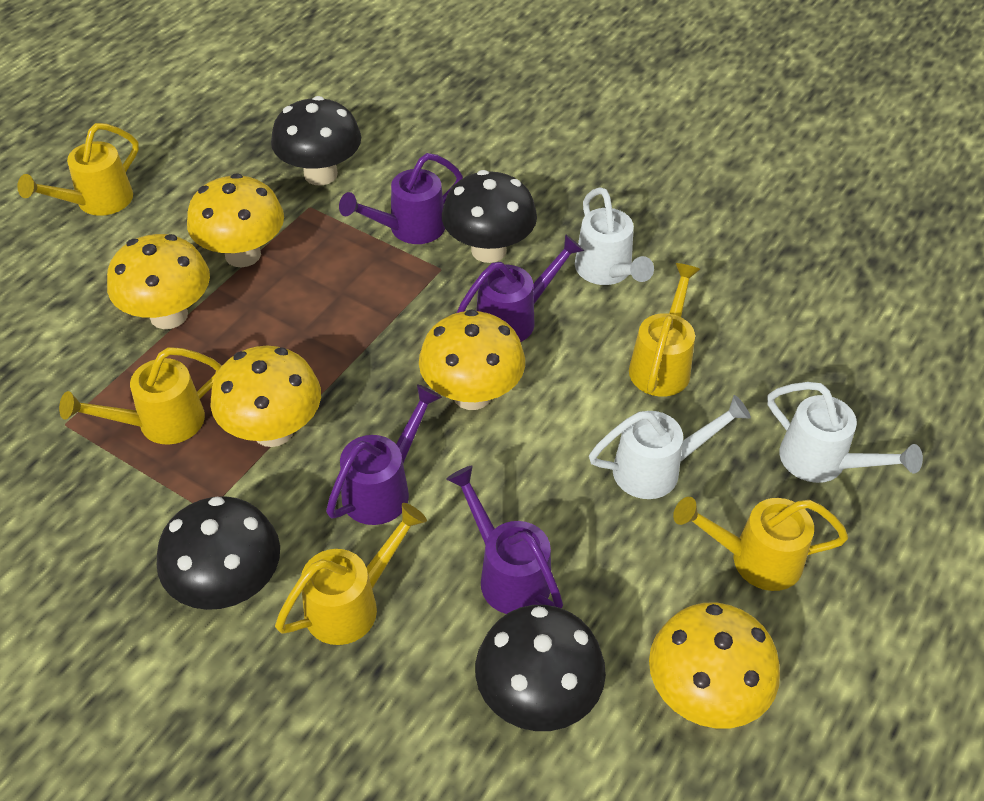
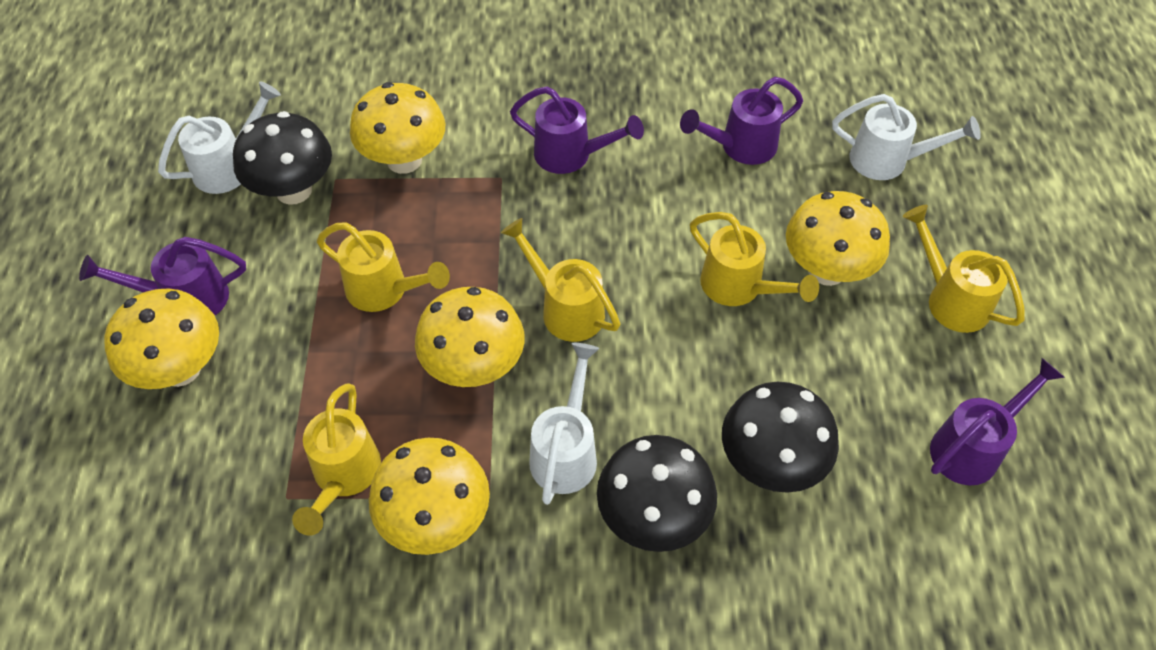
black mushroom: [156,496,280,610] [271,96,361,185] [442,170,537,263] [475,605,606,731] = 4 -> [233,111,332,205] [597,435,717,552] [722,382,839,493] = 3

